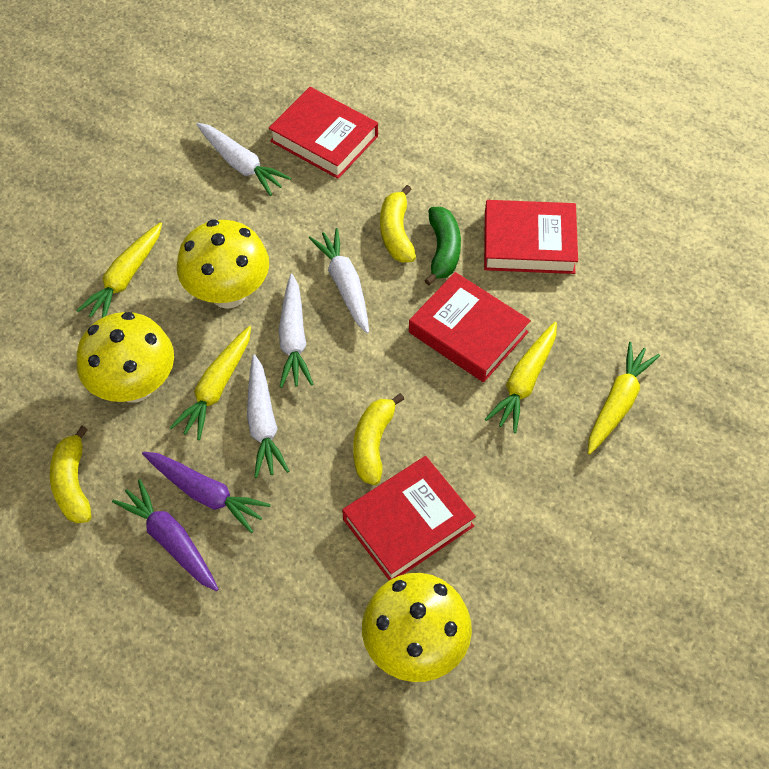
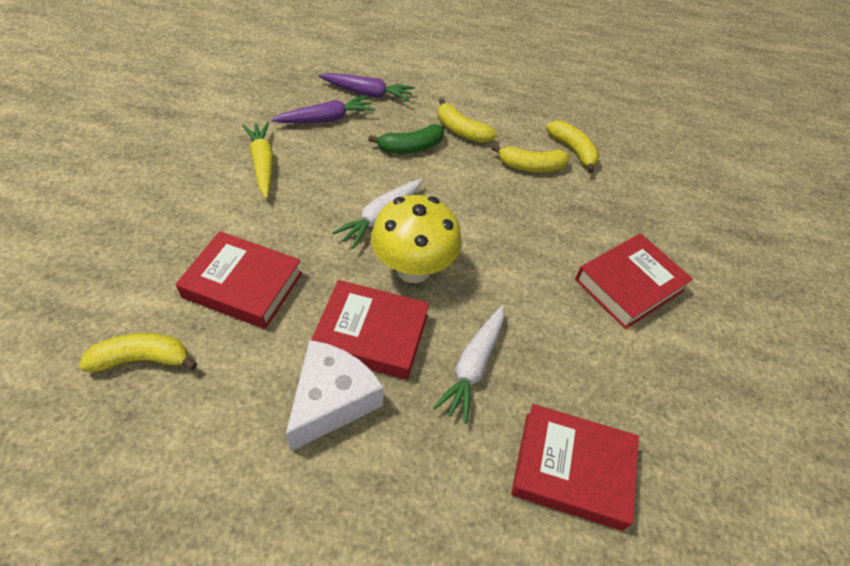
white carrot: [196,123,291,196] [247,354,289,478] [279,274,313,388] [309,228,369,333] = 4 -> [332,179,423,249] [433,305,504,424] = 2
white cheese: none = 0 -> [286,340,384,451] = 1
yellow banana: [50,426,92,523] [353,393,404,485] [380,185,416,263] = 3 -> [79,333,197,372] [438,99,497,143] [492,144,570,172] [546,121,599,173] = 4
yellow carrot: [76,222,162,318] [169,326,251,440] [485,322,557,433] [588,342,660,454] = 4 -> [242,122,274,199] = 1
yellow mushroom: [77,312,174,403] [177,220,269,309] [362,573,472,682] = 3 -> [371,195,462,283] = 1

